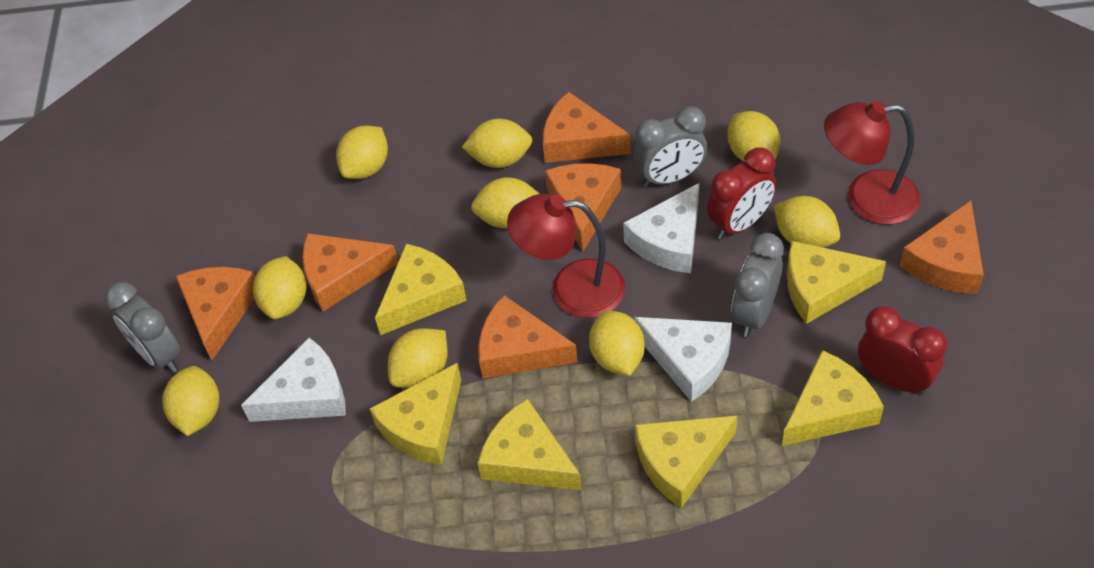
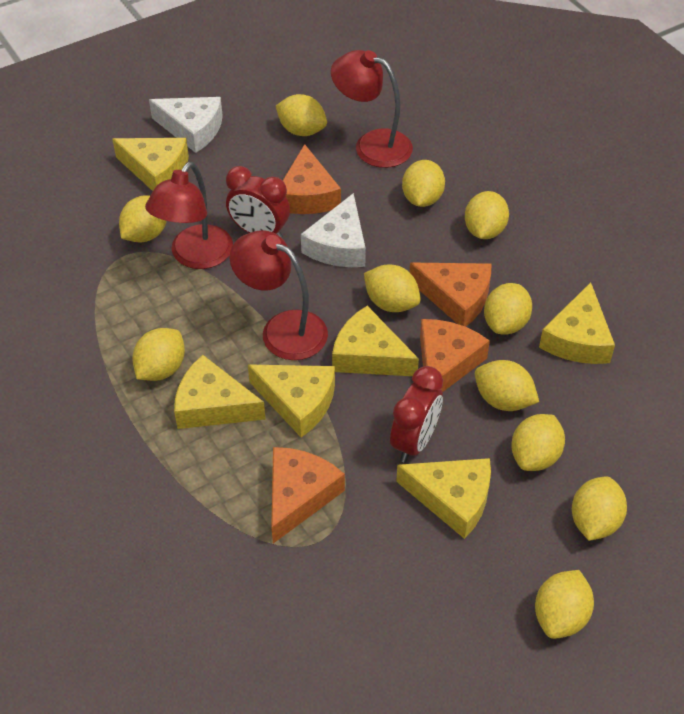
grey clock: [105,282,181,373] [634,106,707,187] [731,233,784,337] = 3 -> none = 0
orange cheese: [176,267,255,360] [302,233,398,312] [478,295,578,378] [543,92,631,163] [545,163,621,252] [900,200,984,294] = 6 -> [271,447,345,543] [283,144,341,214] [409,263,491,327] [420,319,490,392] = 4
red lamp: [507,194,625,318] [824,101,920,225] = 2 -> [145,162,233,269] [230,230,328,360] [331,50,413,168] = 3
white cheese: [241,338,346,422] [623,183,699,273] [634,317,732,402] = 3 -> [149,97,223,153] [301,193,366,267] = 2
yellow lemon: [162,366,219,436] [253,256,306,319] [336,126,388,179] [388,328,448,388] [462,119,532,168] [471,177,540,228] [589,311,645,376] [727,111,780,161] [773,196,840,248] = 9 -> [119,195,167,242] [132,328,185,381] [276,94,327,136] [364,265,421,312] [402,160,445,207] [465,191,509,239] [475,360,539,411] [484,283,532,334] [511,414,565,471] [535,570,594,639] [572,476,627,541] = 11

